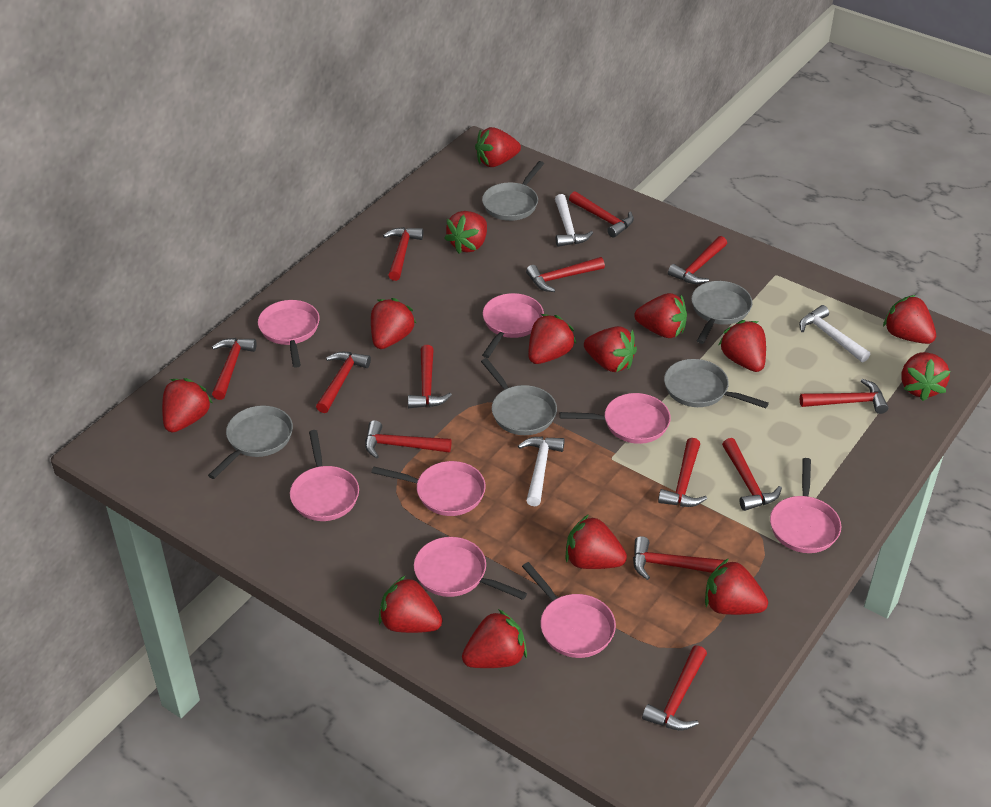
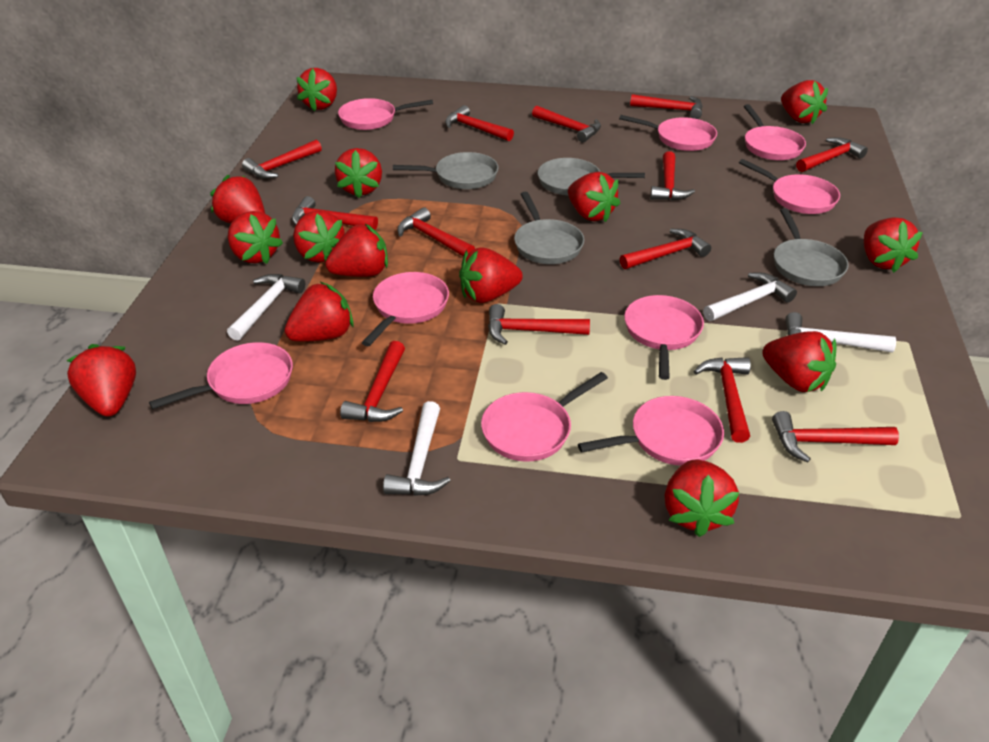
grey pan: [208,405,293,479] [481,358,557,435] [482,161,544,221] [664,359,769,408] [691,281,752,344] = 5 -> [393,152,498,189] [514,192,584,264] [538,158,645,195] [774,208,849,286] = 4
pink pan: [258,300,320,368] [290,430,359,521] [371,461,486,516] [414,537,527,600] [482,293,544,358] [522,562,616,658] [560,393,671,444] [770,458,841,553] = 8 -> [149,342,293,409] [338,98,433,130] [362,272,449,346] [481,372,608,462] [578,396,724,466] [619,115,717,151] [624,295,704,380] [739,159,840,214] [744,104,806,161] = 9
white hammer: [518,436,565,506] [555,194,593,247] [799,305,870,363] = 3 -> [227,274,305,341] [383,401,451,496] [703,272,797,321] [785,312,896,353] = 4

